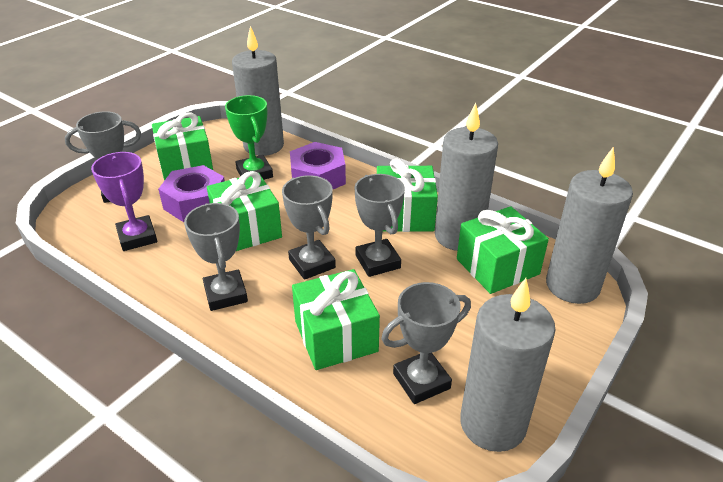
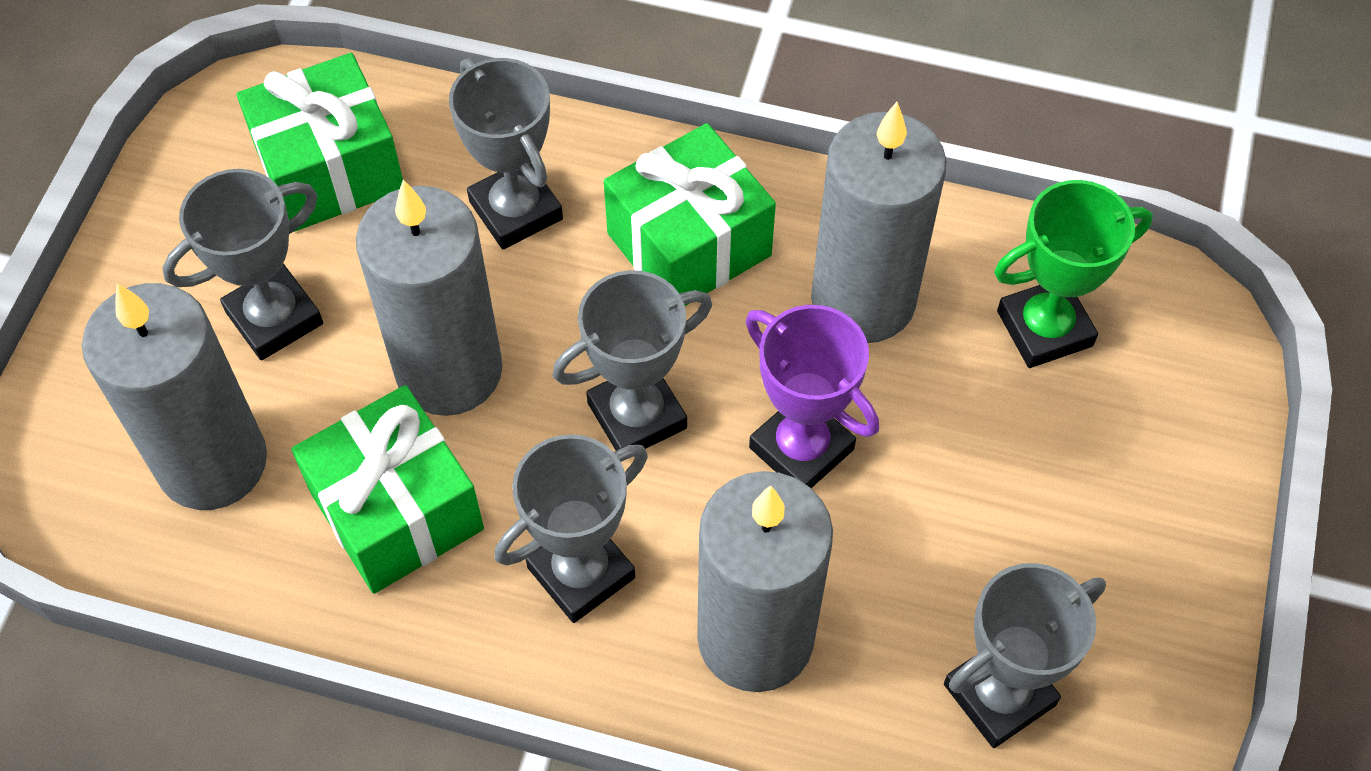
green gift: [152,112,213,181] [207,171,282,251] [292,269,380,370] [377,158,438,232] [457,206,549,294] = 5 -> [237,53,403,232] [291,385,484,594] [604,123,776,306] = 3
purple nut: [158,165,225,222] [290,142,346,189] = 2 -> none = 0

